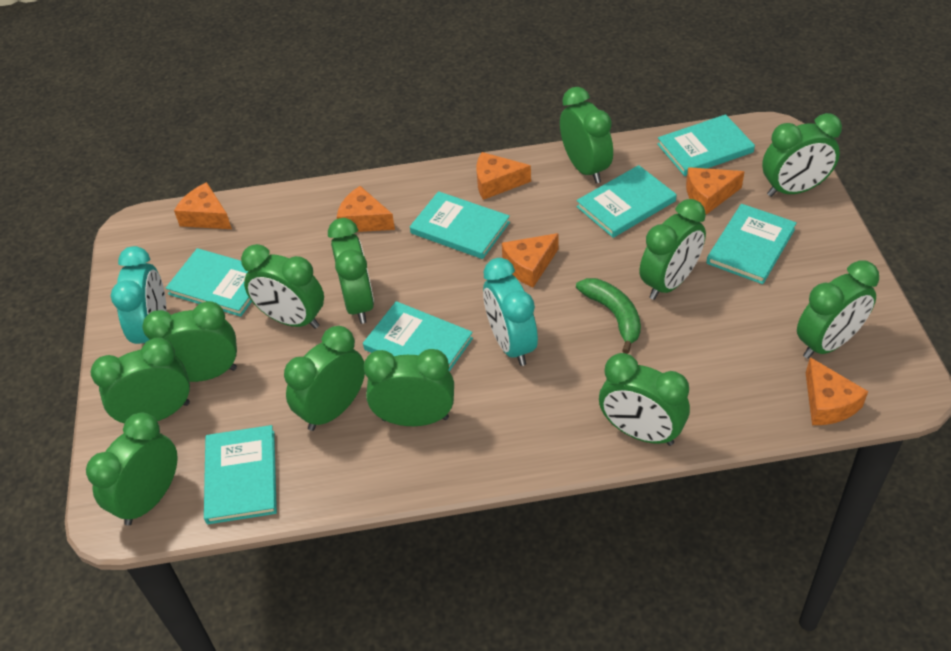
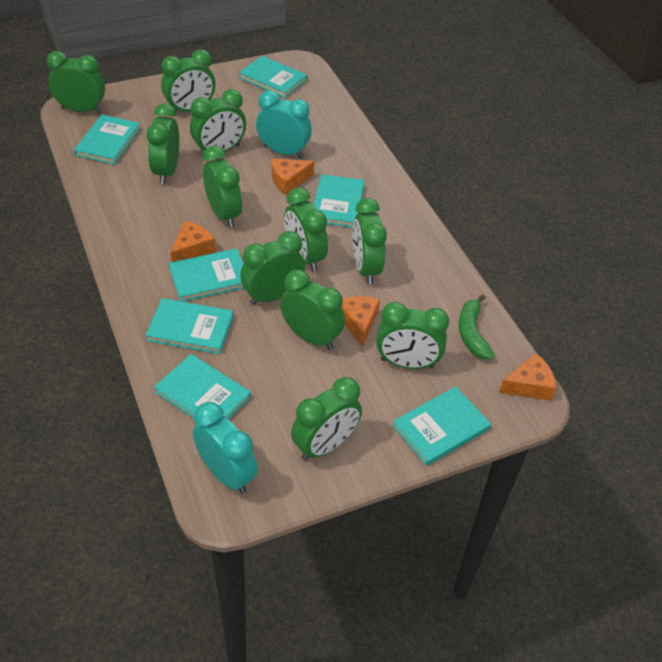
green clock: [86,413,178,526] [91,337,190,424] [142,301,237,382] [241,244,324,329] [284,326,365,431] [328,218,374,324] [364,349,454,426] [560,87,613,183] [599,353,690,446] [640,199,706,300] [762,113,842,197] [797,260,879,359] = 12 -> [47,51,105,113] [147,103,179,184] [161,49,215,112] [190,89,246,157] [203,146,242,228] [240,231,305,305] [280,270,345,350] [284,188,328,272] [291,377,362,461] [353,198,387,284] [376,302,449,369] = 11
orange cheese: [174,182,232,229] [337,186,395,232] [477,152,531,200] [502,233,558,287] [686,167,745,215] [806,357,868,425] = 6 -> [170,221,216,262] [272,159,315,195] [341,296,380,347] [499,353,556,401] = 4

